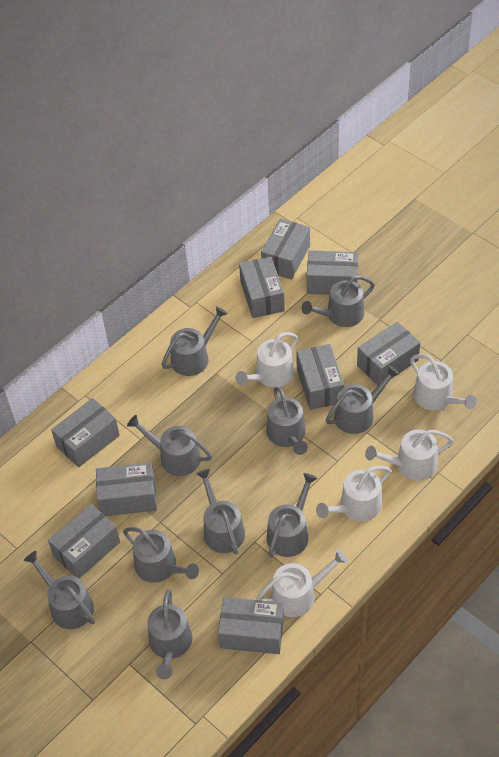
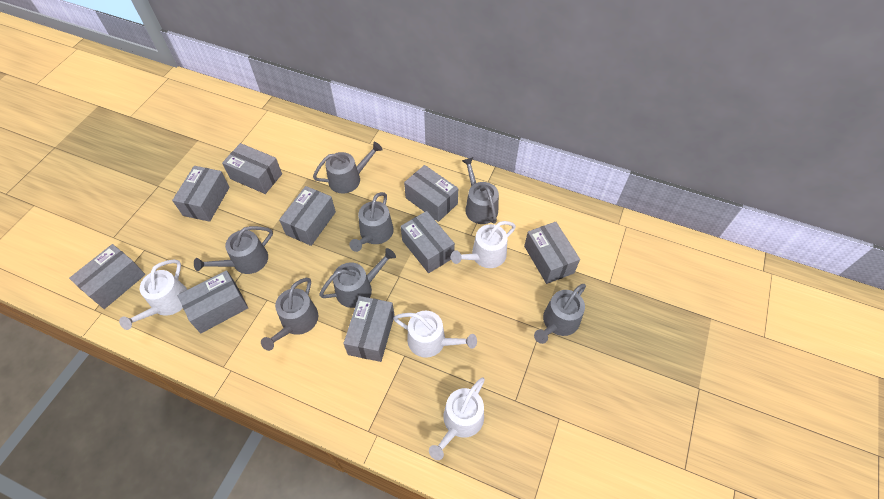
grey watering can: [24,551,95,629] [123,527,199,583] [127,415,212,476] [147,590,192,679] [161,306,228,376] [196,469,245,554] [266,387,308,455] [267,473,317,558] [302,276,375,327] [325,365,400,434] = 10 -> [194,226,273,274] [261,278,318,351] [313,142,383,194] [319,248,396,308] [349,192,394,252] [462,157,499,224] [534,284,586,344] = 7
white watering can: [236,332,298,388] [256,550,348,617] [316,466,391,521] [365,430,454,481] [410,354,477,410] = 5 -> [119,259,188,330] [393,311,477,358] [429,377,485,460] [451,221,516,268] = 4

